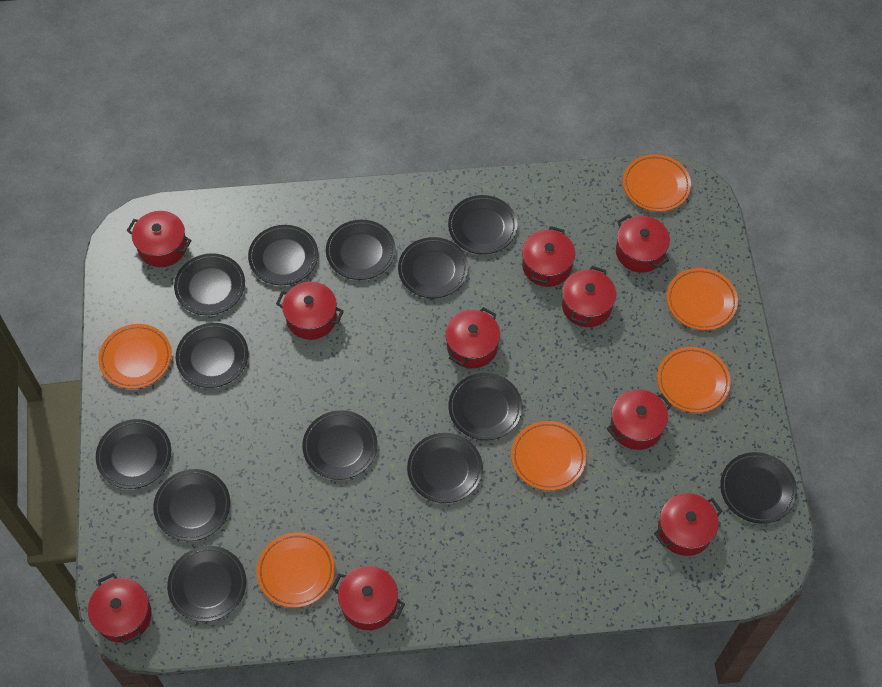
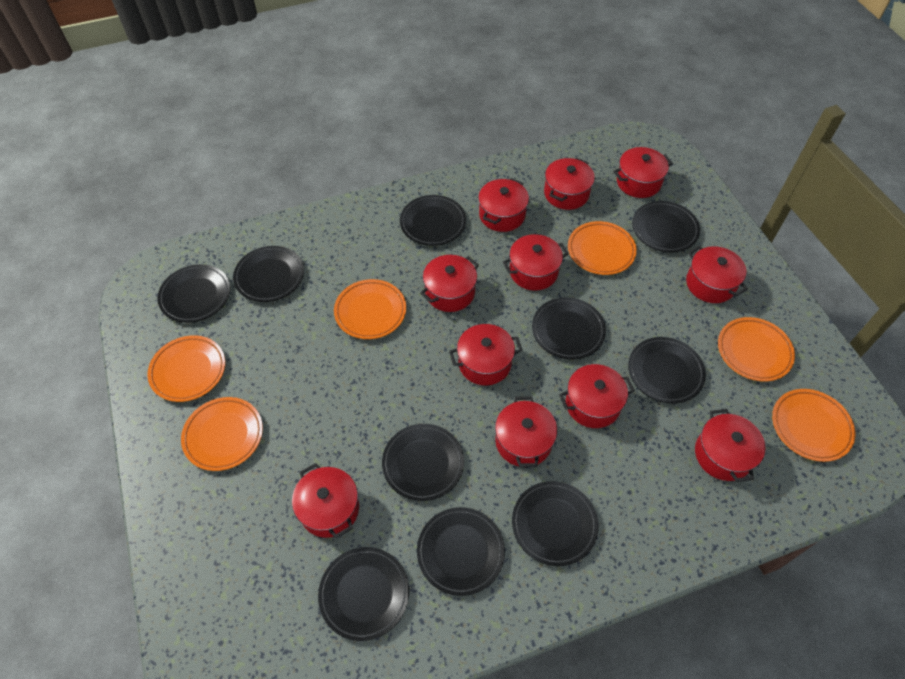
black plate: [96,419,171,489] [153,469,230,541] [167,546,246,622] [174,253,245,315] [176,323,248,388] [248,225,318,285] [302,410,378,480] [326,220,396,280] [398,237,468,298] [407,433,483,503] [448,195,517,254] [448,373,522,440] [720,452,797,524] = 13 -> [157,264,230,323] [233,246,304,302] [318,547,409,641] [382,424,464,501] [400,195,466,246] [417,507,505,596] [512,481,599,566] [532,297,606,359] [628,337,706,404] [632,201,700,252] = 10
red pot: [88,573,152,645] [127,211,192,267] [276,282,344,340] [332,566,405,630] [445,307,500,369] [522,226,575,287] [562,266,616,327] [607,389,672,450] [616,214,670,273] [654,493,723,556] = 10 -> [292,463,359,539] [420,255,479,312] [449,324,522,386] [478,178,529,232] [495,397,557,467] [503,234,569,291] [544,158,595,210] [559,364,635,428] [613,147,673,198] [686,246,748,303] [695,409,766,482] = 11

